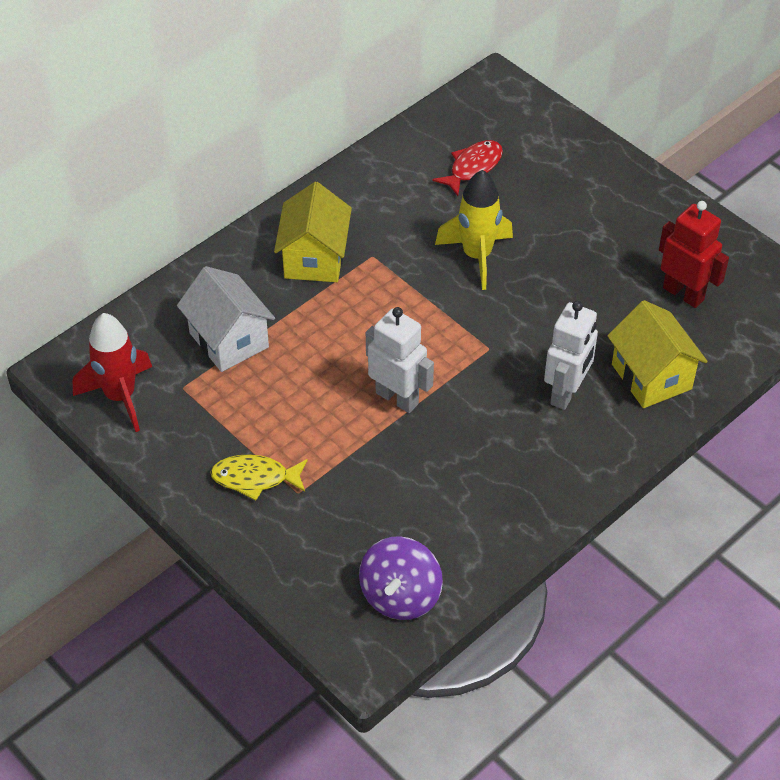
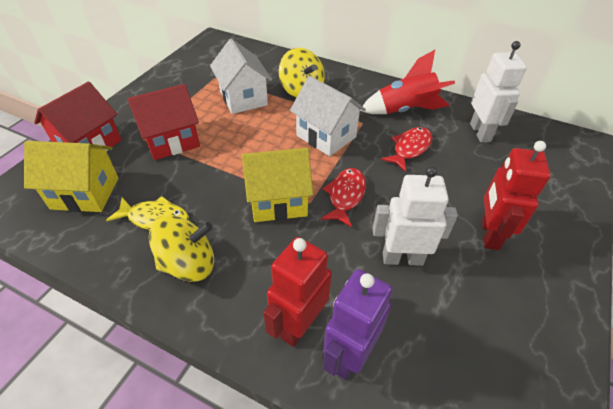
purple robot: none = 0 -> [323,269,392,380] = 1
purple spinning top: [359,536,443,620] = 1 -> none = 0
red fish: [432,140,503,196] = 1 -> [321,168,366,227] [381,127,432,172] = 2
red house: none = 0 -> [34,82,122,152] [128,84,200,160] = 2
red robot: [659,201,729,308] = 1 -> [263,237,332,347] [482,141,551,250] = 2
white house: [177,266,275,372] = 1 -> [210,39,272,114] [290,76,366,156] = 2
yellow rocket: [435,170,513,290] = 1 -> none = 0
yellow spinning top: none = 0 -> [149,215,214,282] [279,48,325,98] = 2

